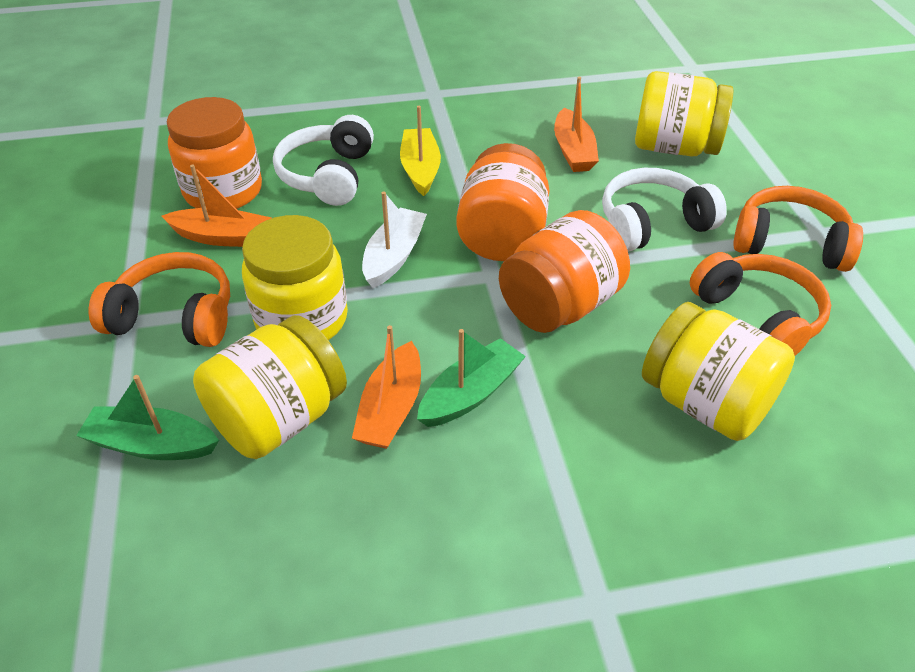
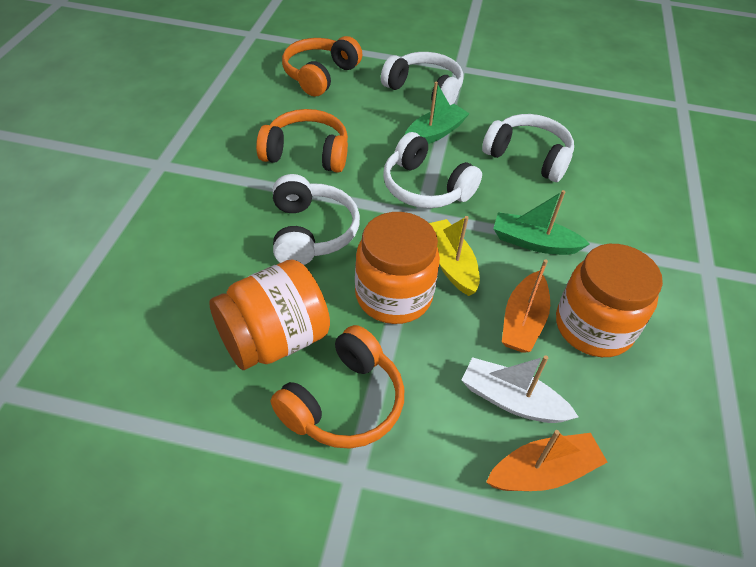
orange boat: [162,164,272,247] [352,325,421,449] [554,77,599,172] = 3 -> [486,430,608,491] [502,259,550,353] = 2
white headphones: [273,115,374,206] [602,168,727,252] = 2 -> [273,174,360,265] [381,52,464,105] [383,132,482,208] [482,114,574,182] = 4
yellow jar: [193,315,347,459] [242,215,348,340] [635,71,733,157] [642,302,795,441] = 4 -> none = 0

